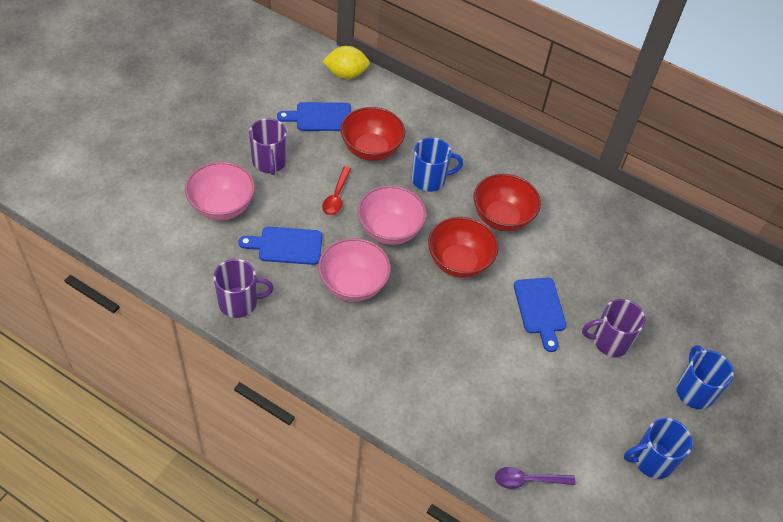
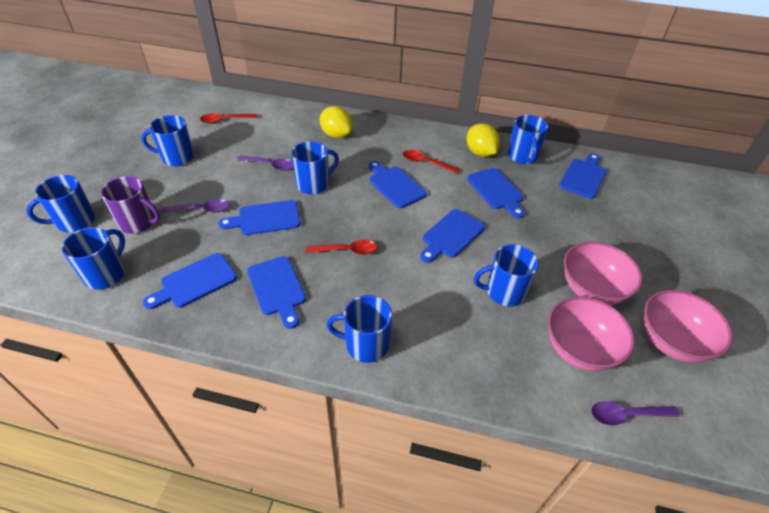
blue cutting board: [238,227,322,265] [277,102,351,131] [514,278,566,352] = 3 -> [143,253,237,309] [218,200,300,235] [247,256,306,329] [369,161,427,208] [420,209,485,263] [467,168,525,219] [559,153,607,199] = 7
blue mug: [411,137,463,192] [624,418,693,479] [676,345,734,409] = 3 -> [27,175,95,233] [62,227,125,290] [141,115,194,166] [291,141,339,195] [326,295,392,363] [474,244,539,307] [508,115,548,164] = 7
purple mug: [213,259,274,318] [249,118,287,175] [582,299,645,357] = 3 -> [101,176,160,234] = 1
purple spoon: [495,467,576,489] = 1 -> [161,199,229,214] [237,156,293,171] [591,401,680,425] = 3
red bowl: [340,107,405,161] [428,217,498,278] [474,174,541,232] = 3 -> none = 0
red spoon: [322,166,351,215] = 1 -> [200,113,257,123] [306,240,377,255] [403,150,460,173] = 3
yellow lemon: [322,46,370,79] = 1 -> [320,106,353,138] [466,123,500,157] = 2

